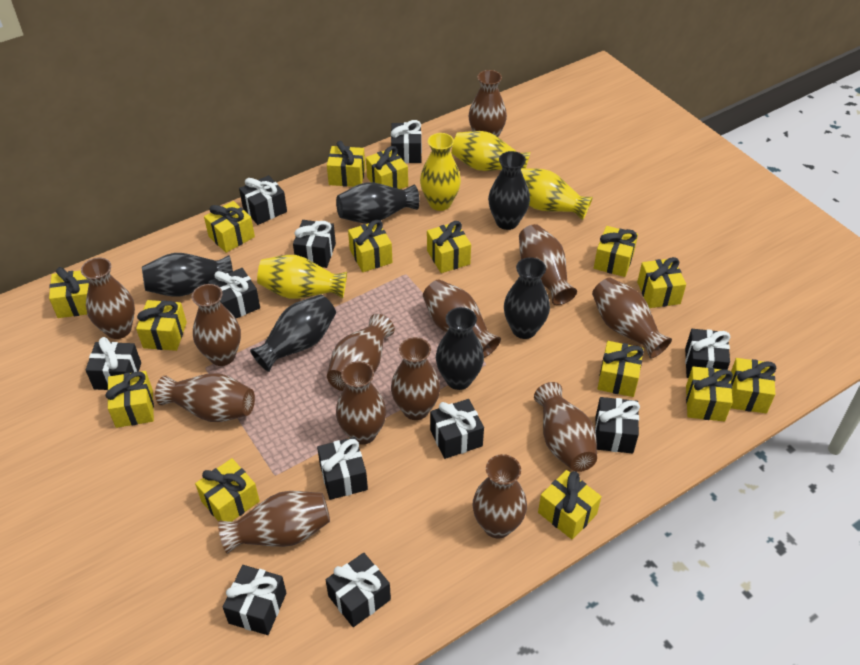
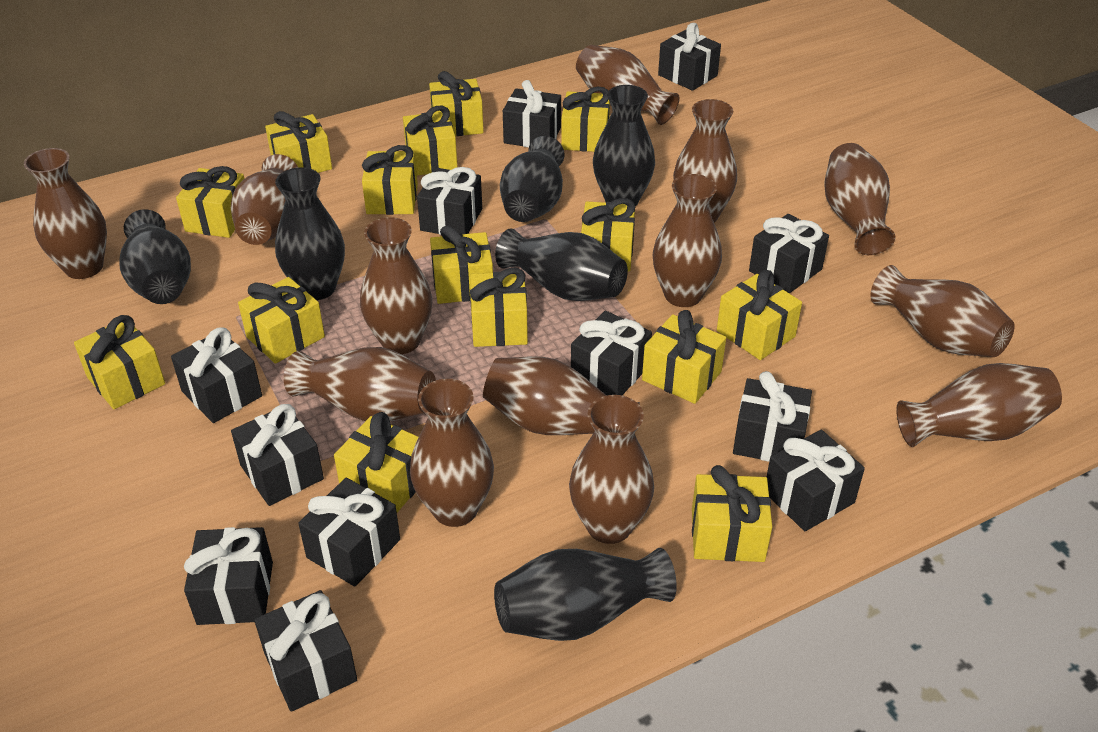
black gift: [86,337,141,390] [208,268,260,318] [223,565,286,635] [239,175,287,225] [293,220,336,268] [317,437,368,500] [326,553,391,627] [391,120,422,163] [430,399,484,459] [595,397,640,454] [685,329,730,378] = 11 -> [171,328,262,423] [184,527,273,625] [231,404,324,506] [254,590,357,712] [298,478,400,587] [417,167,482,235] [503,80,561,147] [571,311,652,395] [658,23,721,91] [733,371,812,462] [749,214,829,293] [767,430,865,531] = 12
yellow vase: [257,255,347,299] [420,133,461,211] [451,131,531,171] [521,168,593,220] = 4 -> none = 0

